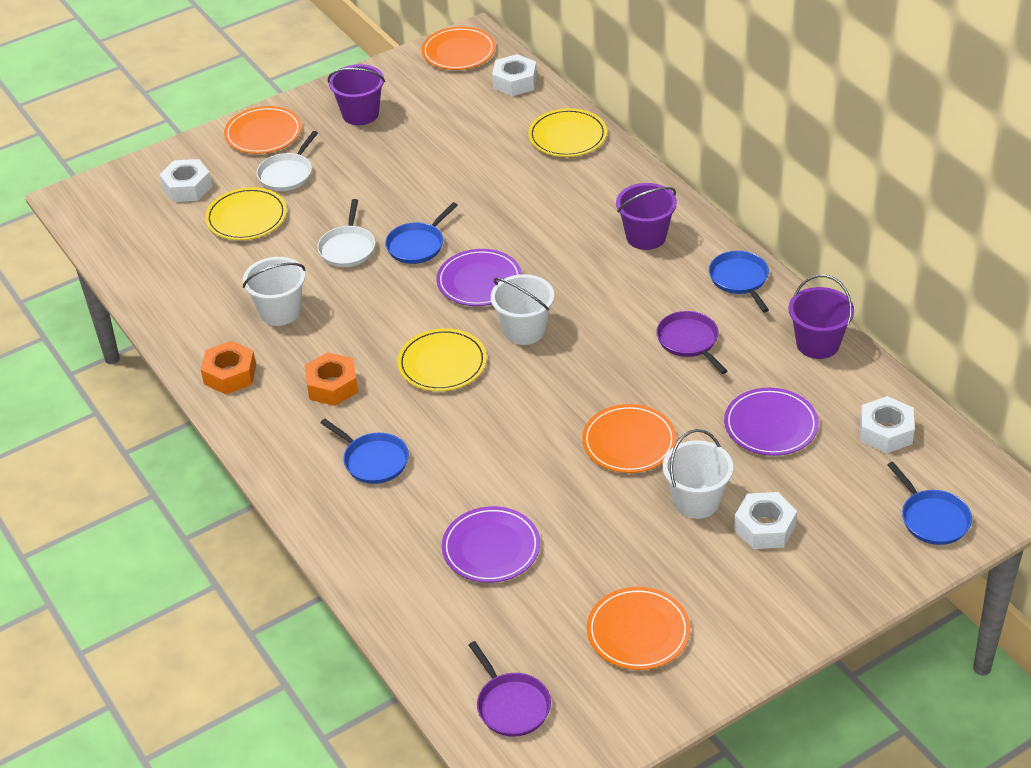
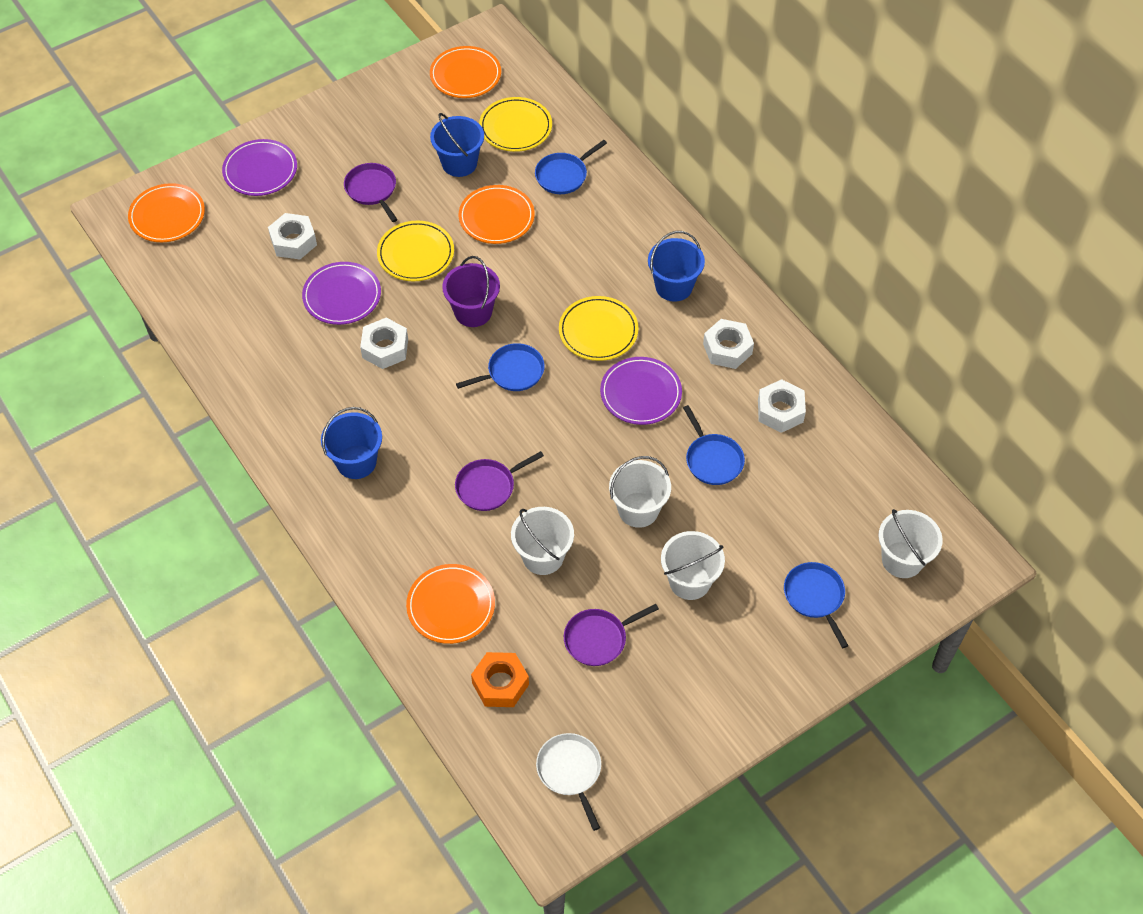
blue bucket: none = 0 -> [321,407,382,479] [430,113,484,177] [648,231,705,302] = 3
orange nut: [201,341,256,395] [304,352,358,406] = 2 -> [471,652,529,707] = 1
purple bucket: [328,64,385,125] [616,183,677,250] [788,275,854,359] = 3 -> [442,256,500,327] = 1
purple pan: [469,641,551,737] [656,311,727,374] = 2 -> [344,163,398,222] [455,451,544,511] [564,604,659,666] = 3
white bucket: [243,257,306,326] [491,274,554,345] [663,429,733,519] = 3 -> [511,507,574,575] [609,456,671,528] [661,531,725,600] [878,509,943,578] = 4
white pan: [256,131,318,191] [317,199,375,267] = 2 -> [536,733,601,831] = 1

